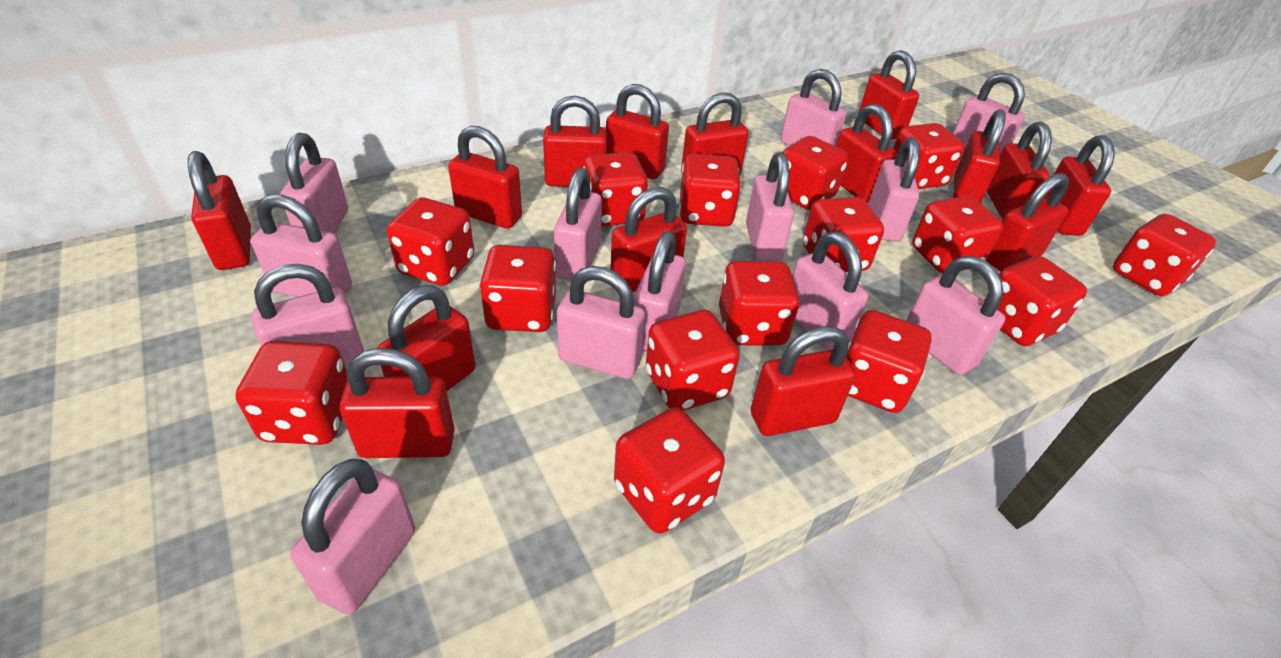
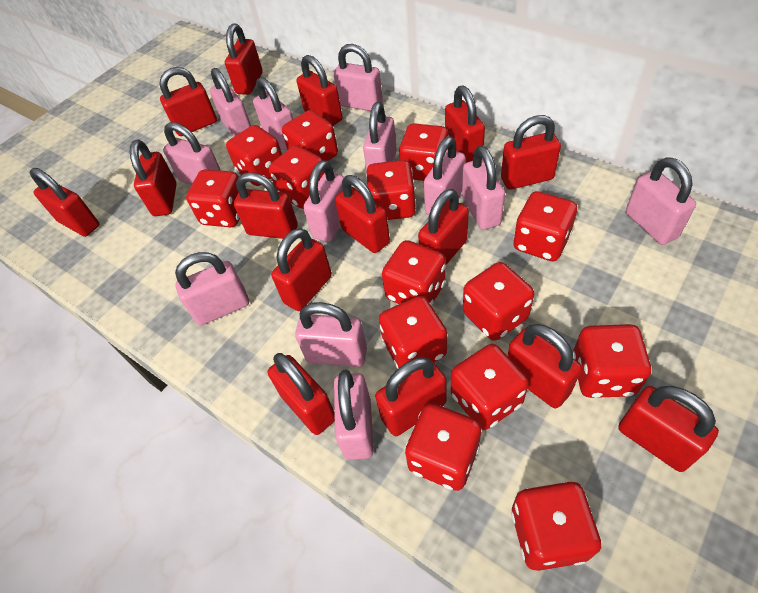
pink padlock: [251,194,352,297] [251,264,364,365] [281,133,348,233] [290,458,415,614] [554,167,602,281] [557,266,645,379] [633,231,686,351] [746,152,794,261] [781,69,846,146] [792,232,869,350] [868,137,920,242] [906,256,1005,375] [953,73,1025,154] = 13 -> [163,122,221,184] [175,252,249,325] [210,68,251,136] [253,77,293,151] [295,302,367,367] [303,160,344,242] [333,44,383,111] [334,370,374,460] [363,102,397,171] [424,136,466,215] [462,146,505,230] [626,157,696,245] = 12
red dice: [235,341,348,445] [387,198,474,286] [479,245,556,332] [583,152,648,227] [614,408,725,534] [646,310,740,411] [679,154,741,227] [719,261,800,345] [783,136,848,210] [803,197,884,272] [846,310,932,413] [893,123,964,189] [912,196,1003,274] [984,256,1087,346] [1113,214,1216,296] = 15 -> [186,170,240,227] [226,125,282,186] [269,145,325,209] [282,110,338,161] [366,160,416,220] [379,296,447,368] [382,240,446,305] [399,123,449,181] [405,403,481,491] [451,344,529,430] [463,262,534,341] [511,481,601,571] [513,191,577,261] [573,324,651,398] = 14

